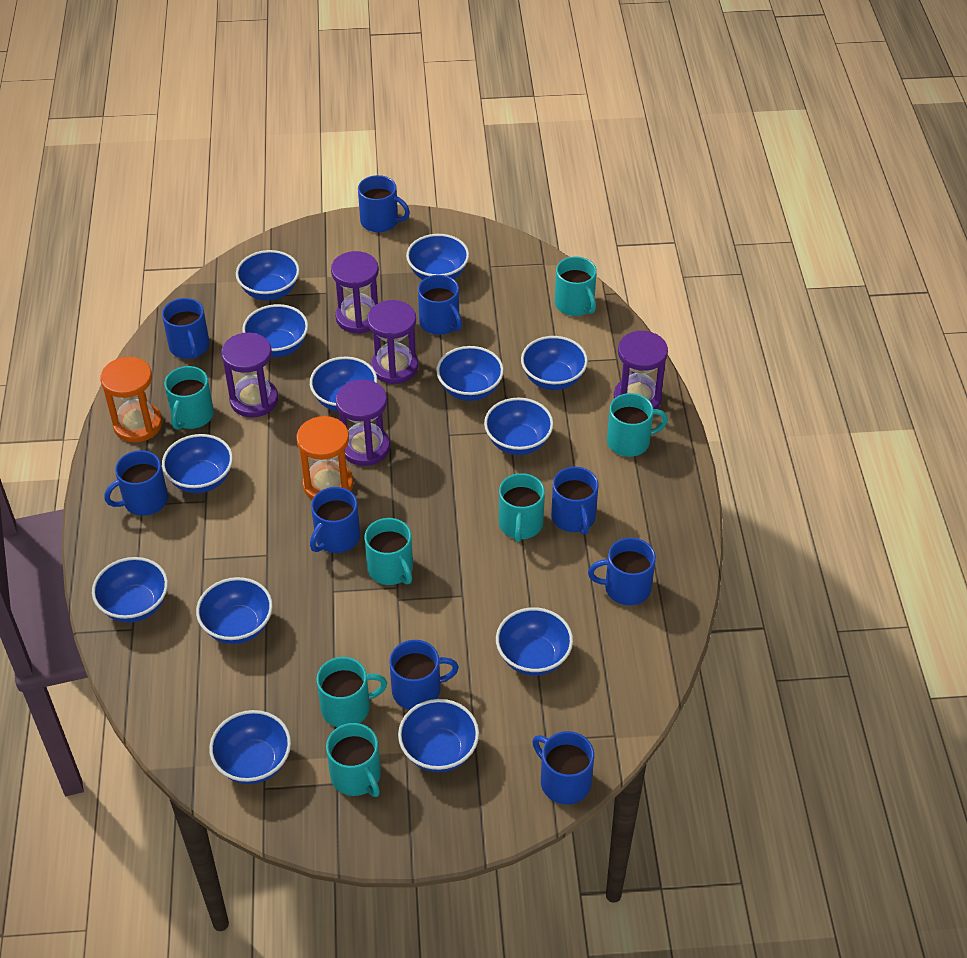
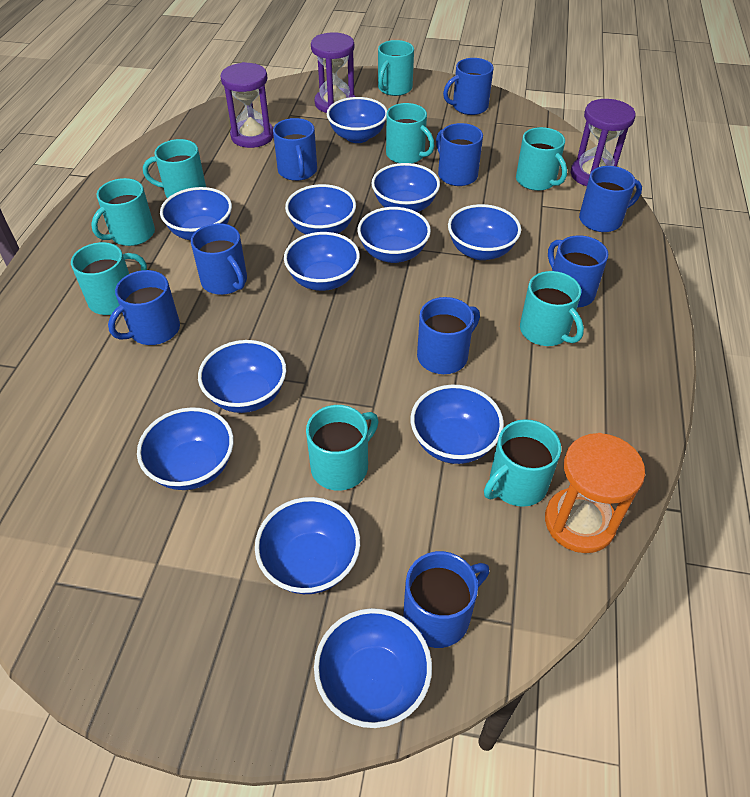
blue bowl: [92,557,168,623] [162,434,233,493] [196,577,273,644] [209,710,291,784] [236,250,300,301] [242,304,308,357] [310,357,377,412] [398,699,479,772] [406,234,469,280] [436,346,504,401] [484,397,554,455] [496,607,573,676] [521,336,588,390] = 13 -> [137,407,234,490] [160,187,232,240] [198,340,286,413] [255,497,360,594] [284,232,360,291] [285,184,356,234] [314,608,432,728] [327,97,387,143] [357,207,431,263] [371,163,440,212] [411,385,504,464] [448,204,521,260] = 12
orange hourglass: [100,357,162,442] [297,416,353,500] = 2 -> [545,433,645,553] = 1
purple hourglass: [221,333,278,418] [331,251,379,334] [336,379,390,466] [367,300,418,384] [614,330,668,409] = 5 -> [221,62,274,148] [311,32,355,113] [571,99,636,186] = 3
turquoise mug: [164,366,214,430] [316,657,387,727] [326,723,381,797] [364,518,413,585] [499,473,545,542] [555,257,597,316] [607,393,668,457] = 7 -> [71,242,147,315] [91,178,155,246] [143,139,206,198] [306,405,379,491] [378,40,414,96] [386,103,434,163] [484,419,561,507] [516,127,567,191] [520,271,584,346] = 9

